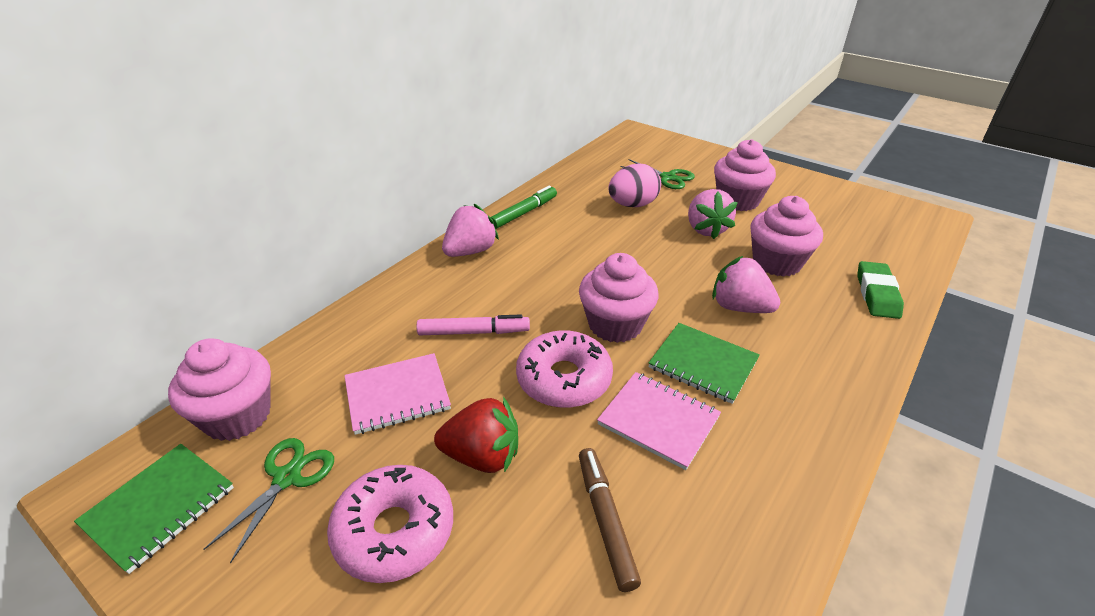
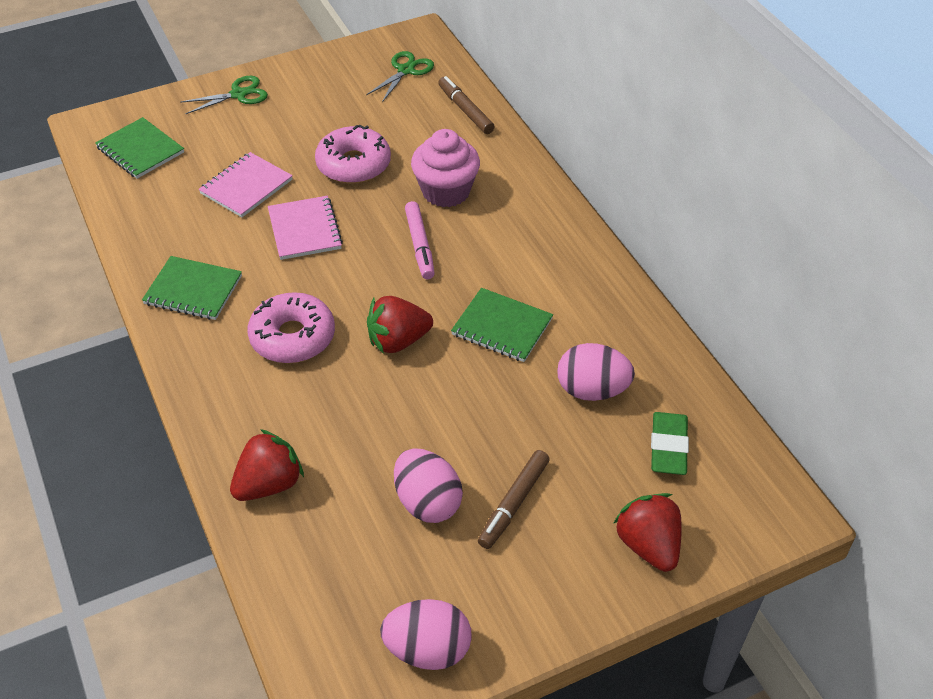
brown marker: [579,448,641,592] = 1 -> [438,76,495,134] [478,450,550,549] = 2
green marker: [491,185,557,229] = 1 -> none = 0
green notebook: [74,444,234,574] [649,323,760,404] = 2 -> [95,117,184,179] [142,256,242,320] [451,288,553,362] = 3
pink cupcake: [168,338,271,441] [579,253,658,343] [714,139,776,211] [750,196,823,277] = 4 -> [411,129,480,207] = 1
pink egg: [608,164,661,207] = 1 -> [380,599,472,670] [394,448,463,523] [557,343,635,401] = 3
pink strawberry: [442,204,499,257] [688,189,738,239] [712,256,780,313] = 3 -> none = 0
red strawberry: [434,397,518,473] = 1 -> [230,429,304,501] [367,296,433,354] [613,493,682,572] = 3

